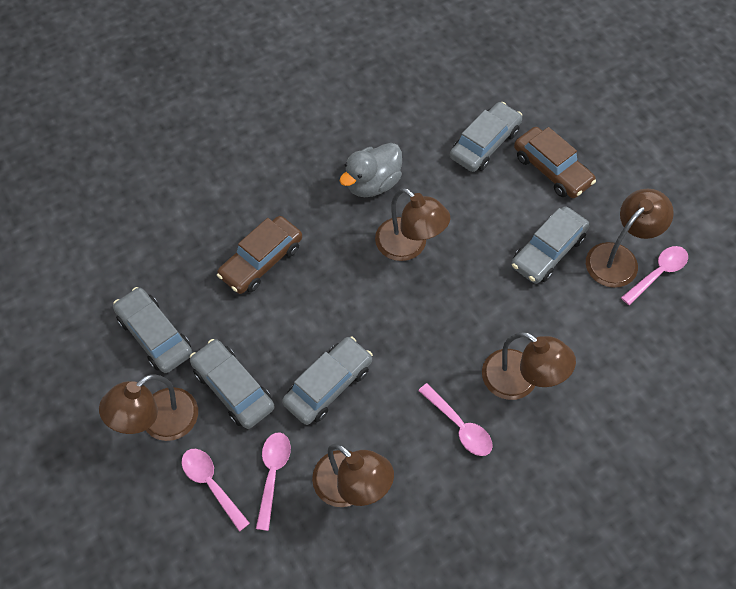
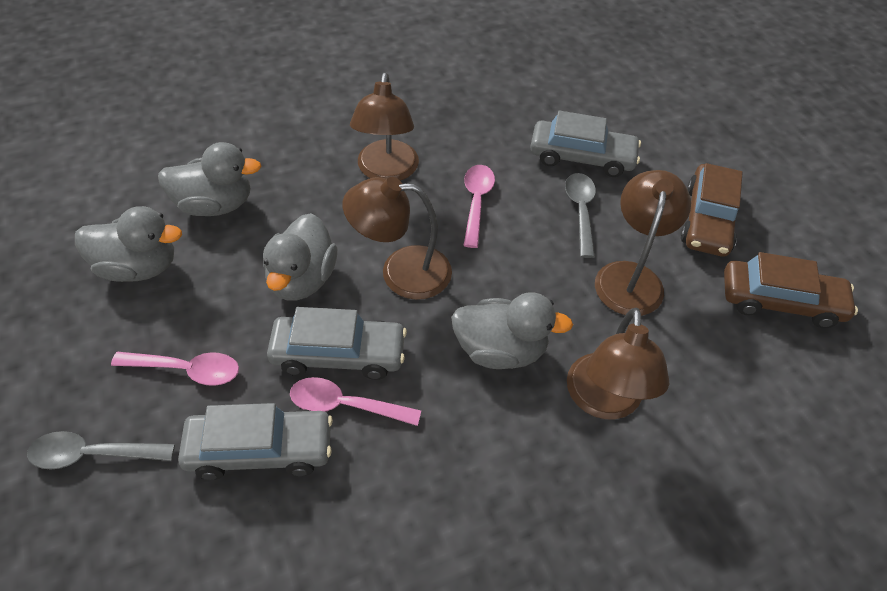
brown lamp: [99,374,198,441] [312,444,394,507] [375,188,450,261] [482,332,576,400] [586,189,674,288] = 5 -> [343,177,452,300] [350,72,419,181] [567,308,669,419] [595,170,691,316] = 4
grey car: [113,287,192,373] [190,339,275,429] [282,337,373,425] [450,102,522,172] [511,206,590,284] = 5 -> [178,403,333,480] [267,307,407,380] [530,111,641,177] = 3
grey duck: [340,143,402,197] = 1 -> [75,206,182,282] [158,142,261,216] [263,213,337,301] [451,292,573,369] = 4
grey spoon: none = 0 -> [27,431,175,470] [565,173,596,258] = 2
pink spoon: [182,449,250,532] [256,432,291,531] [418,383,493,456] [621,246,688,305] = 4 -> [111,352,239,386] [290,377,421,426] [463,165,495,248] = 3

